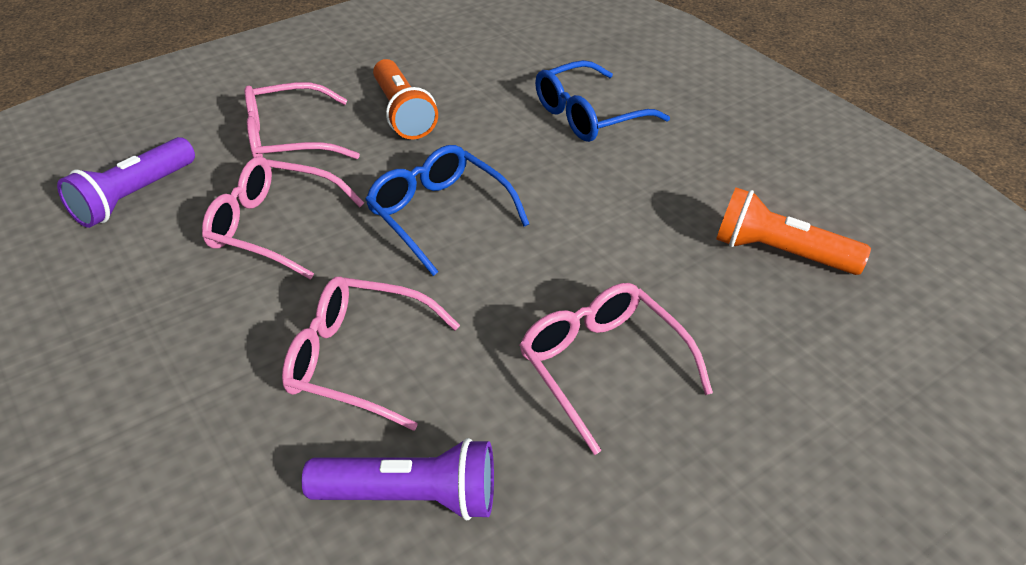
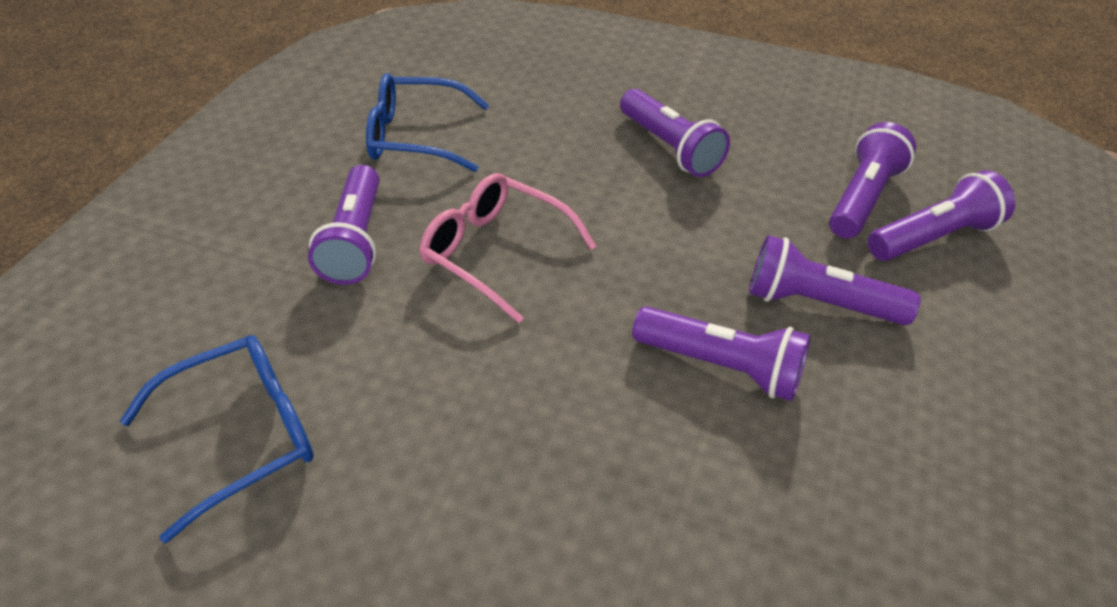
orange flashlight: [373,59,438,140] [716,187,871,275] = 2 -> none = 0
pink glasses: [202,156,364,279] [245,82,360,159] [282,276,460,431] [519,283,713,455] = 4 -> [419,173,597,323] = 1
purple flashlight: [57,137,195,228] [302,438,494,520] = 2 -> [308,165,379,285] [620,89,730,177] [632,306,811,401] [749,235,921,325] [829,122,916,238] [868,170,1015,261] = 6

